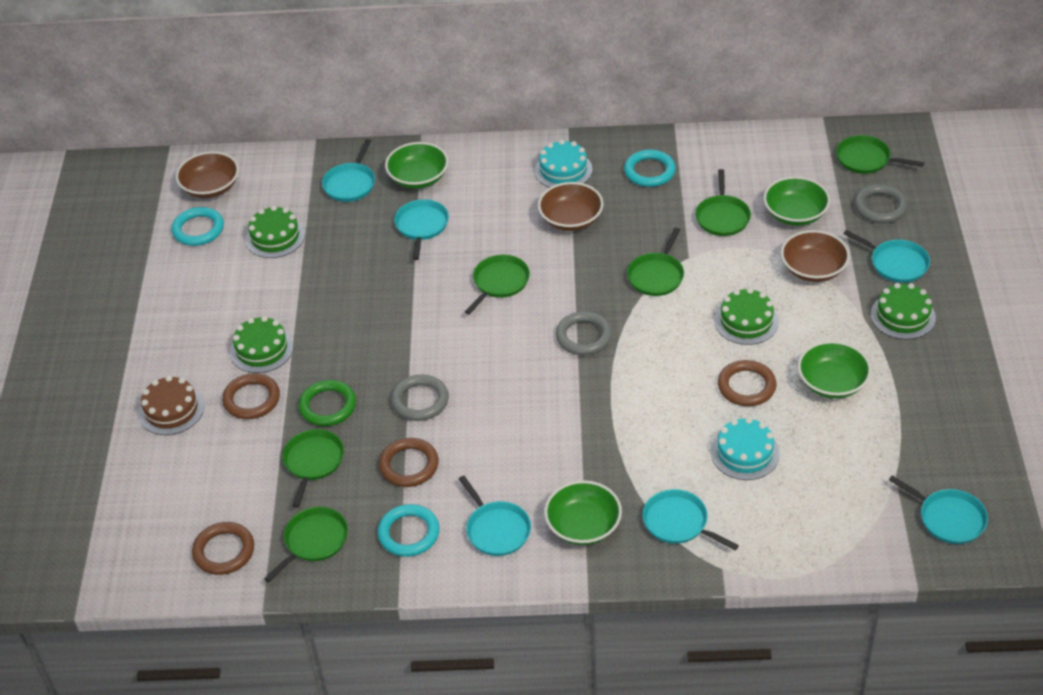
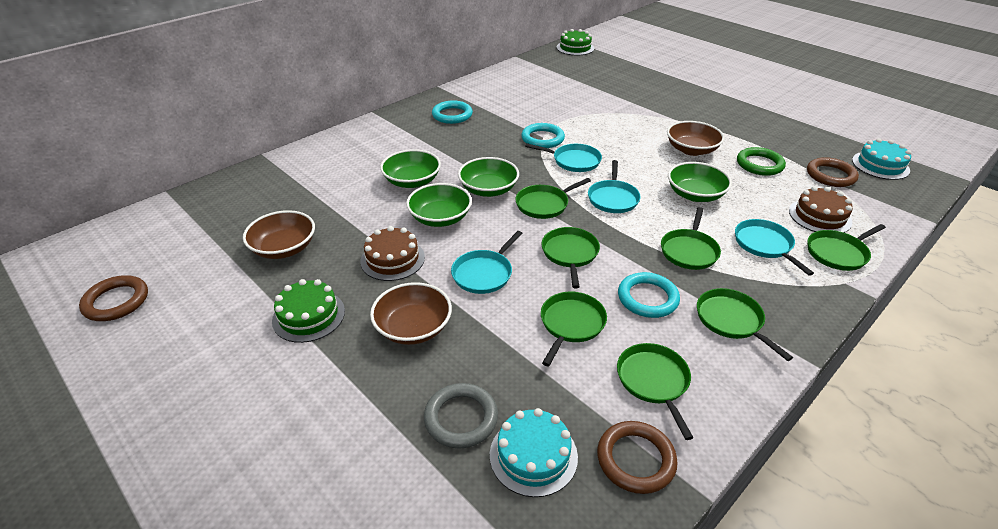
brown cake: [139,376,204,435] = 1 -> [360,226,425,281] [789,186,853,233] = 2
brown ring: [192,522,254,575] [222,373,280,419] [379,438,439,487] [718,360,777,406] = 4 -> [79,275,148,321] [597,421,678,494] [807,157,859,187] = 3
green cake: [230,316,294,373] [246,206,305,258] [715,288,779,345] [871,283,936,340] = 4 -> [272,279,345,343] [557,29,594,55] = 2
green pan: [264,507,348,582] [282,429,344,508] [465,255,530,315] [627,228,684,296] [695,169,751,236] [836,135,924,174] = 6 -> [515,178,591,219] [541,227,600,288] [541,292,607,366] [617,343,694,440] [661,207,721,270] [697,288,793,361] [807,224,886,271] = 7
grey ring: [391,375,449,421] [556,311,612,355] [854,184,908,223] = 3 -> [424,383,498,449] = 1
turquoise pan: [322,139,375,202] [394,199,449,260] [459,476,531,556] [643,489,739,550] [843,230,930,283] [889,475,988,544] = 6 -> [451,231,523,294] [526,143,602,172] [588,160,641,213] [735,219,814,276] = 4

